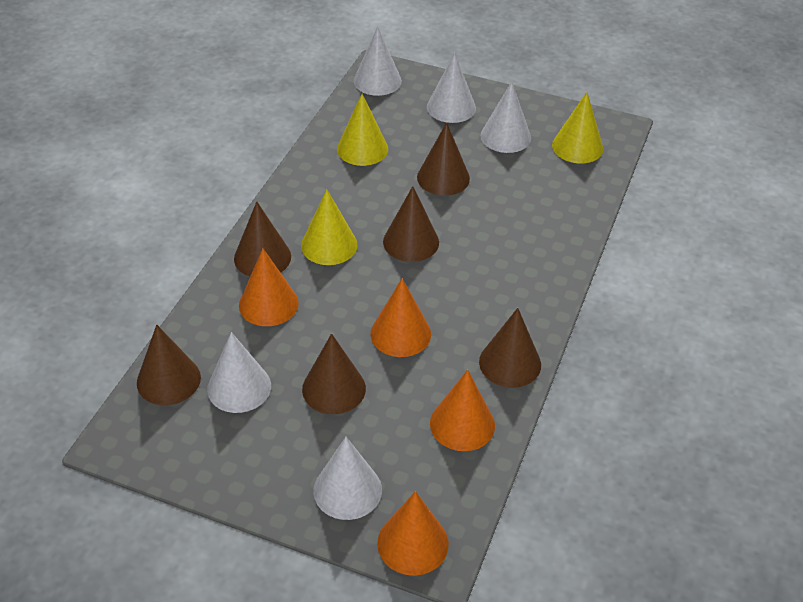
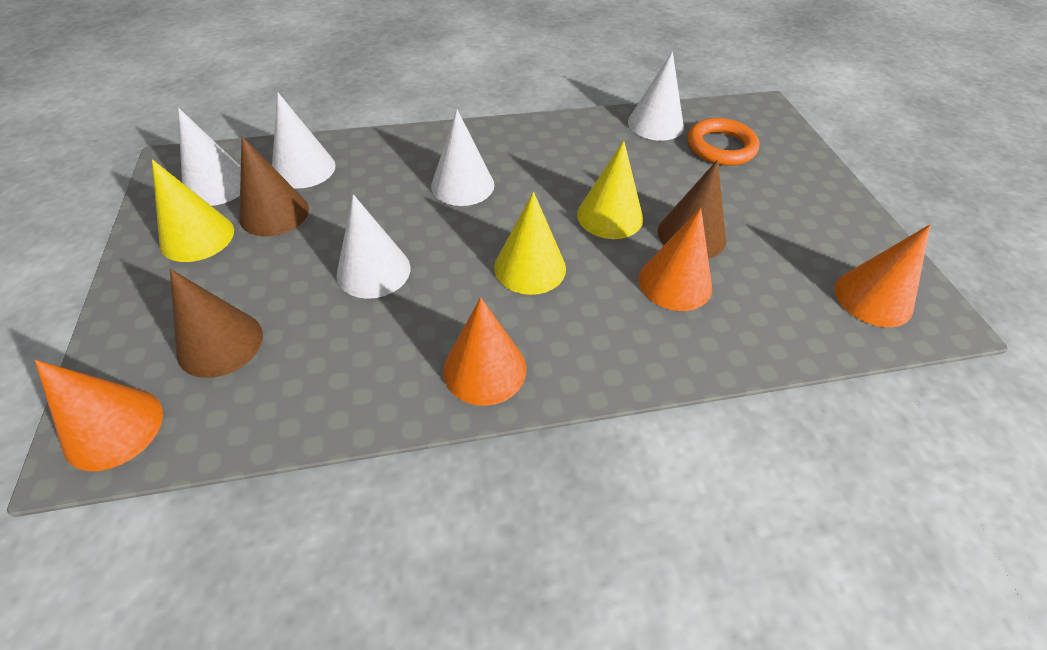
brown cone: [137,325,201,405] [234,202,291,277] [302,333,366,414] [383,186,439,262] [417,122,470,196] [479,308,541,388] = 6 -> [170,269,263,378] [239,136,309,237] [658,160,726,259] = 3
orange ring: none = 0 -> [687,118,759,166] = 1

